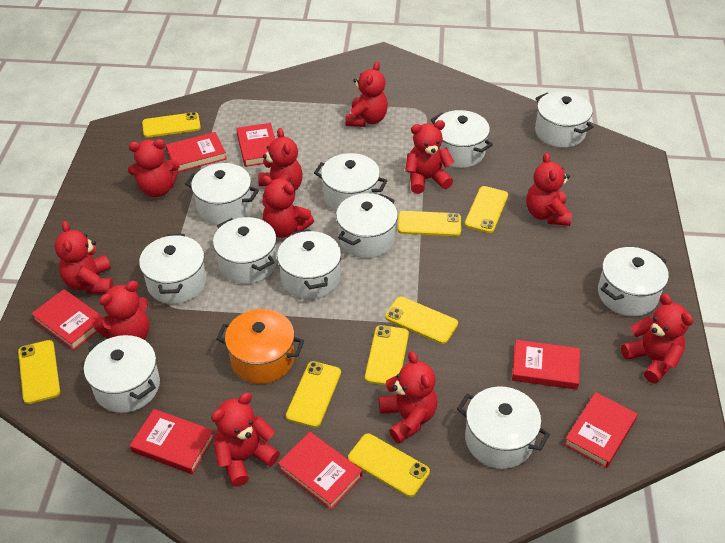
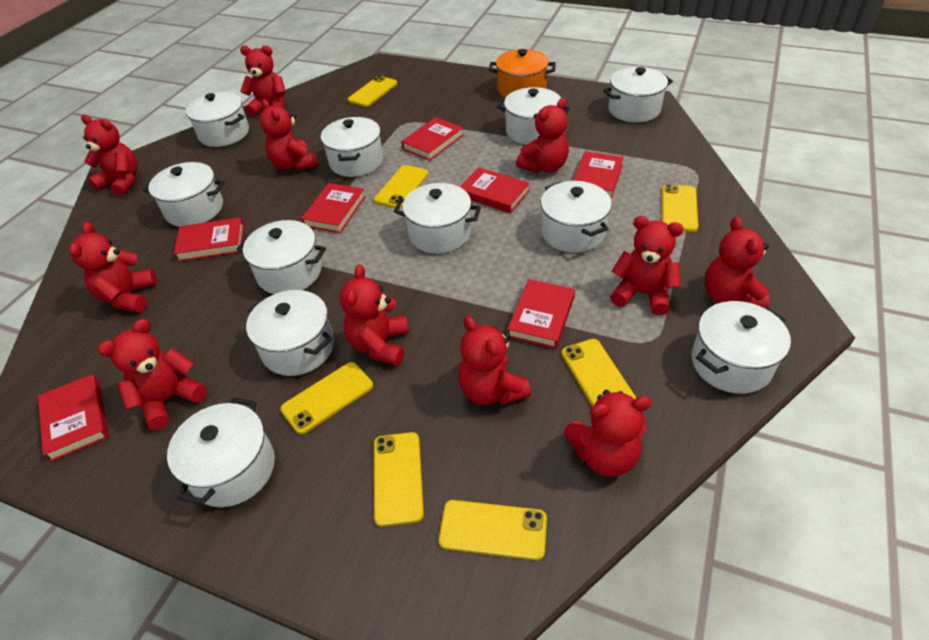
yellow phone: [18,340,60,404] [142,112,201,138] [286,361,341,428] [348,433,430,497] [365,325,409,385] [385,297,458,344] [398,211,461,236] [465,186,508,233] = 8 -> [280,362,373,434] [348,76,397,107] [374,165,429,209] [374,432,424,527] [439,500,547,560] [561,339,636,407] [662,184,698,232] = 7

